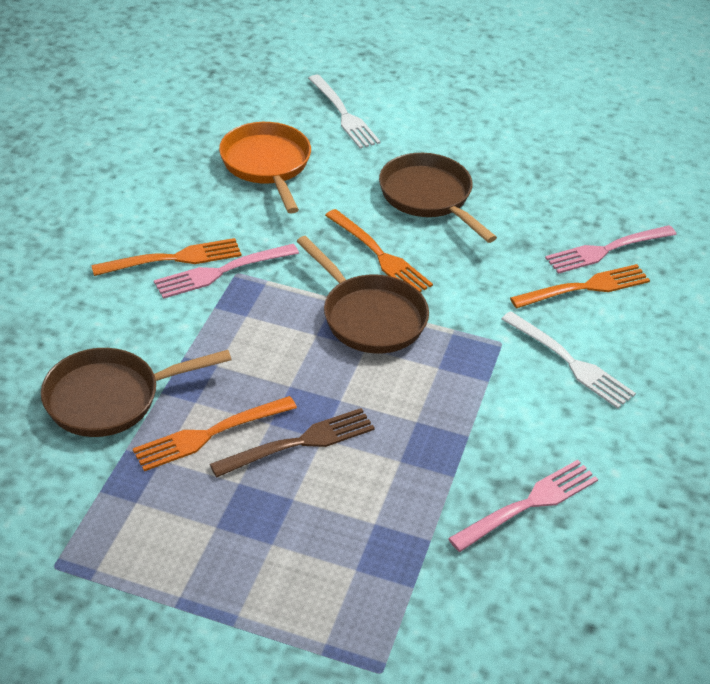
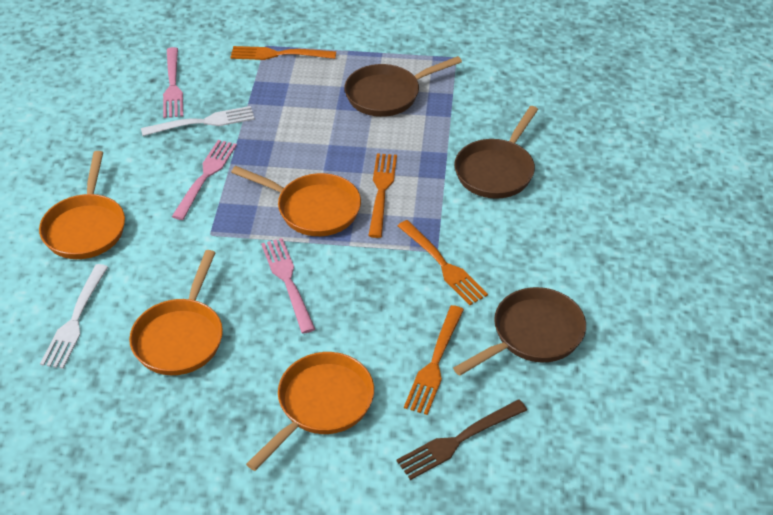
orange pan: [219,122,311,214] = 1 -> [39,151,125,259] [129,250,223,375] [231,166,361,236] [246,352,374,471] = 4

